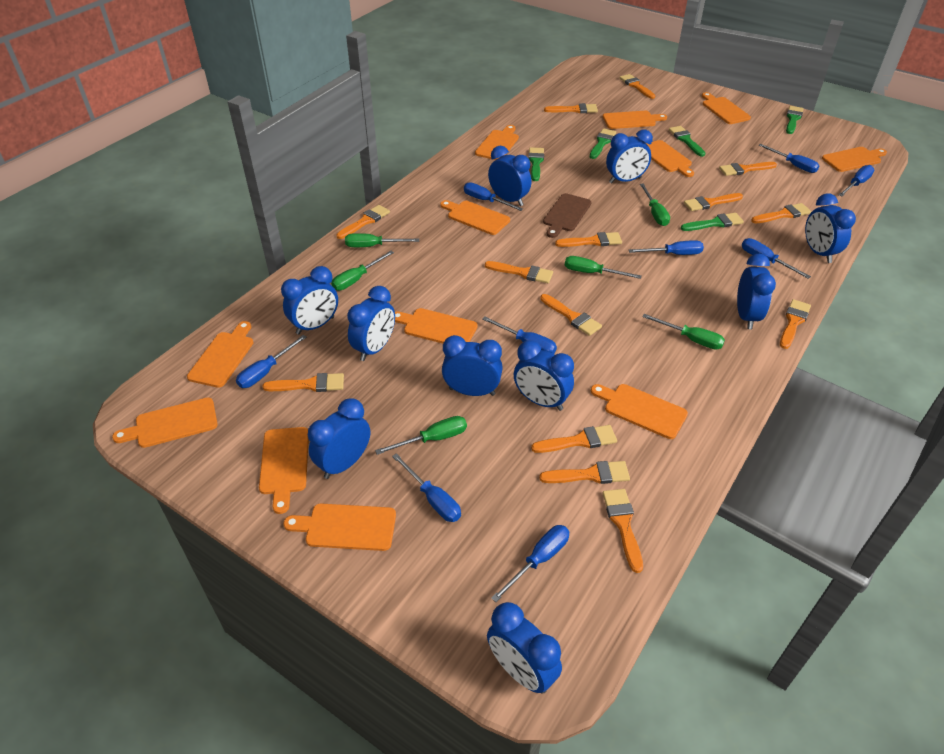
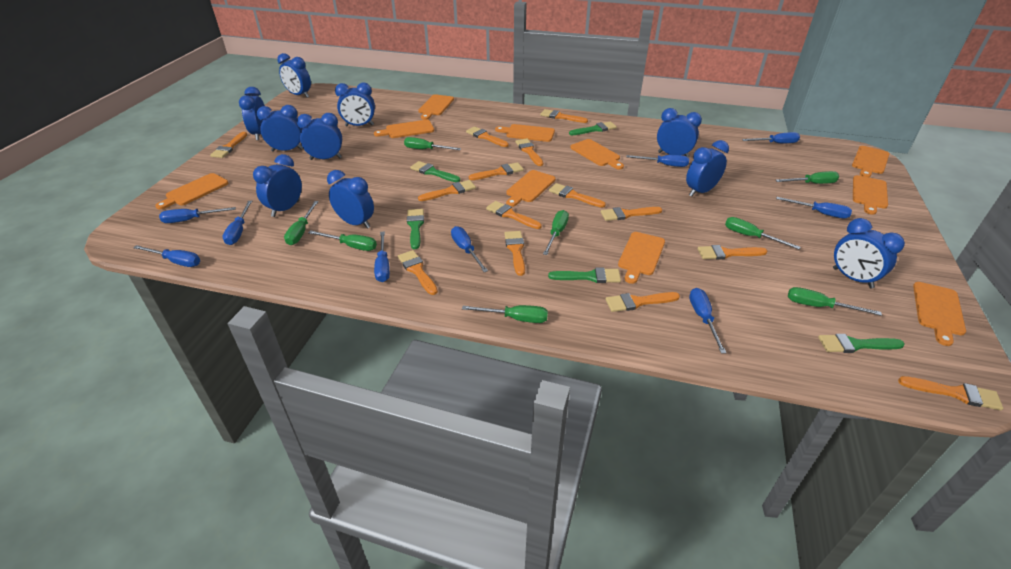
brown cutting board: [543,193,591,238] = 1 -> none = 0
green screwdriver: [331,251,394,290] [345,233,419,247] [375,416,467,455] [565,256,642,279] [640,183,670,226] [642,314,725,350] = 6 -> [284,201,319,245] [308,230,377,251] [404,137,461,150] [462,305,548,323] [543,210,569,255] [725,217,801,249] [776,171,839,184] [788,287,882,316] = 8
orange cutting board: [112,397,218,448] [187,321,253,388] [259,427,309,514] [283,504,396,551] [395,308,478,344] [440,200,510,235] [475,125,519,160] [591,384,688,439] [603,111,667,129] [647,140,694,177] [702,92,751,124] [822,147,887,172] = 12 -> [155,173,229,210] [374,120,434,138] [418,94,454,120] [495,124,555,142] [506,170,555,207] [570,139,624,169] [618,232,665,284] [852,146,890,177] [853,175,888,215] [913,282,966,346] = 10

